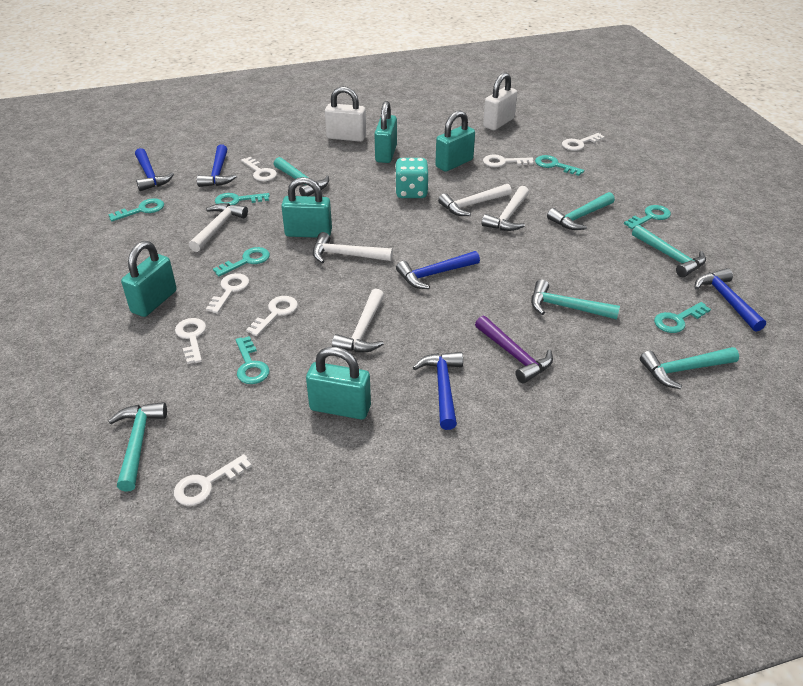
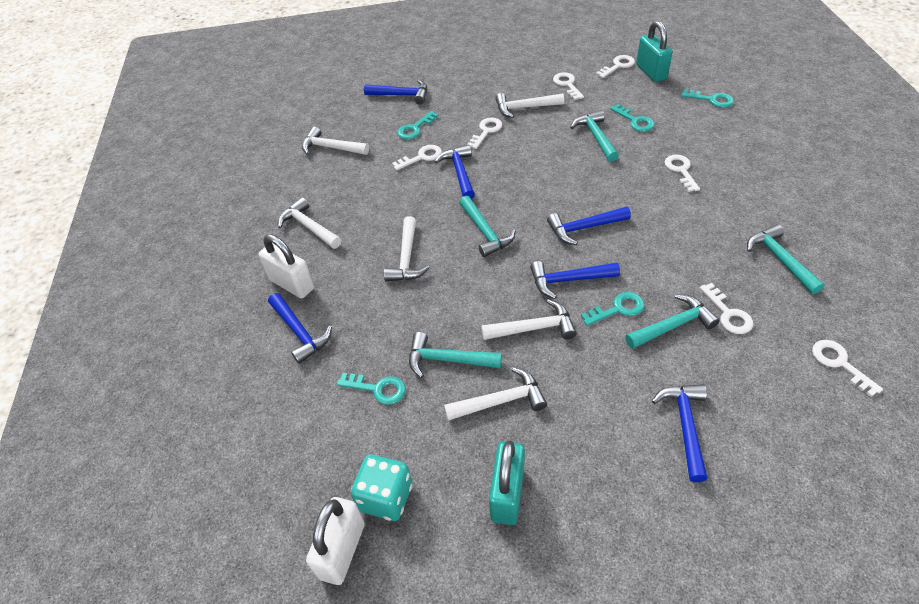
blue hammer: [135,148,174,191] [197,144,237,187] [396,251,480,289] [413,352,463,430] [695,268,766,332] = 5 -> [268,293,332,364] [364,80,427,105] [435,145,475,199] [530,261,620,299] [547,207,631,245] [652,384,708,482] = 6
purple hammer: [475,316,553,384] = 1 -> none = 0
turquoise hammer: [108,402,167,492] [274,157,329,196] [531,279,620,319] [547,192,615,230] [632,225,706,277] [640,347,739,389] = 6 -> [409,332,502,378] [459,196,516,257] [570,110,619,162] [625,294,720,349] [747,224,825,294] = 5
turquoise key: [108,198,164,222] [213,247,270,277] [215,193,270,205] [236,336,269,384] [535,155,584,176] [624,205,671,229] [654,302,711,333] = 7 -> [337,373,406,405] [397,111,438,139] [581,292,644,326] [610,104,655,132] [681,89,734,108] = 5
turquoise padlock: [121,241,177,317] [281,177,332,238] [306,347,371,420] [375,101,397,163] [435,110,475,172] = 5 -> [489,441,525,525] [636,21,673,82] = 2
white hammer: [189,203,248,252] [313,232,393,263] [332,289,384,352] [438,184,512,216] [482,186,529,231] = 5 -> [278,197,341,249] [302,127,369,155] [384,216,430,282] [444,367,547,421] [481,299,577,340] [495,93,564,118] = 6

